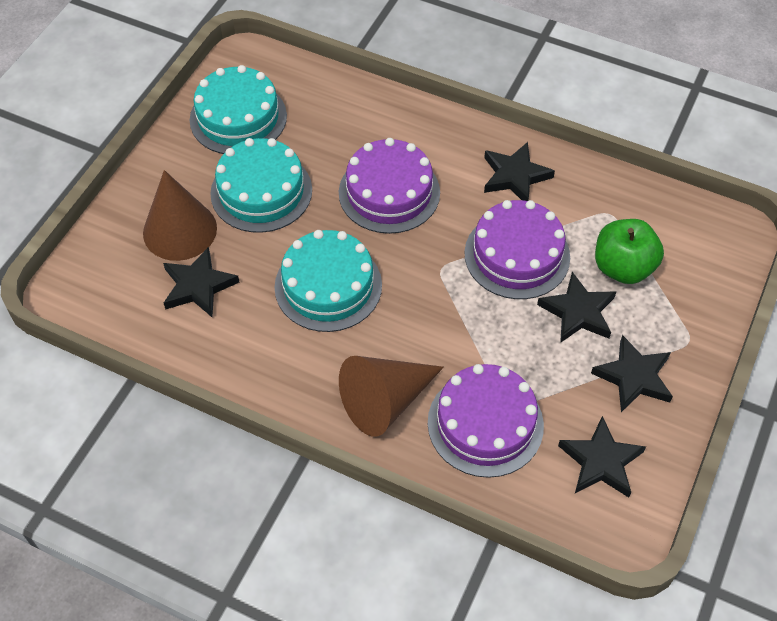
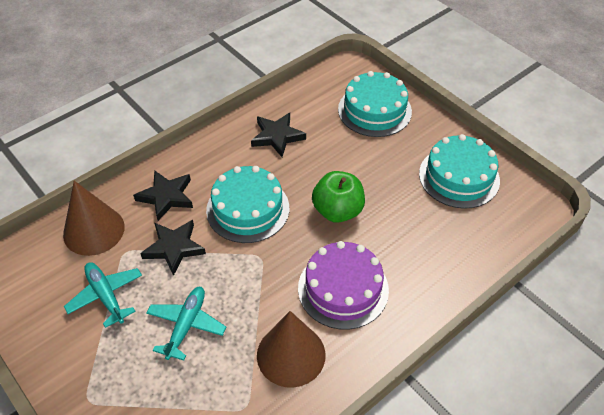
black star: [163,247,239,317] [484,142,555,201] [537,272,616,343] [558,416,646,497] [591,335,673,412] = 5 -> [133,170,193,221] [140,220,206,276] [251,113,306,157] = 3
purple cake: [339,138,440,234] [428,364,544,478] [464,200,570,299] = 3 -> [298,241,389,330] = 1
turquoise plane: none = 0 -> [64,262,142,328] [147,287,226,361] = 2

